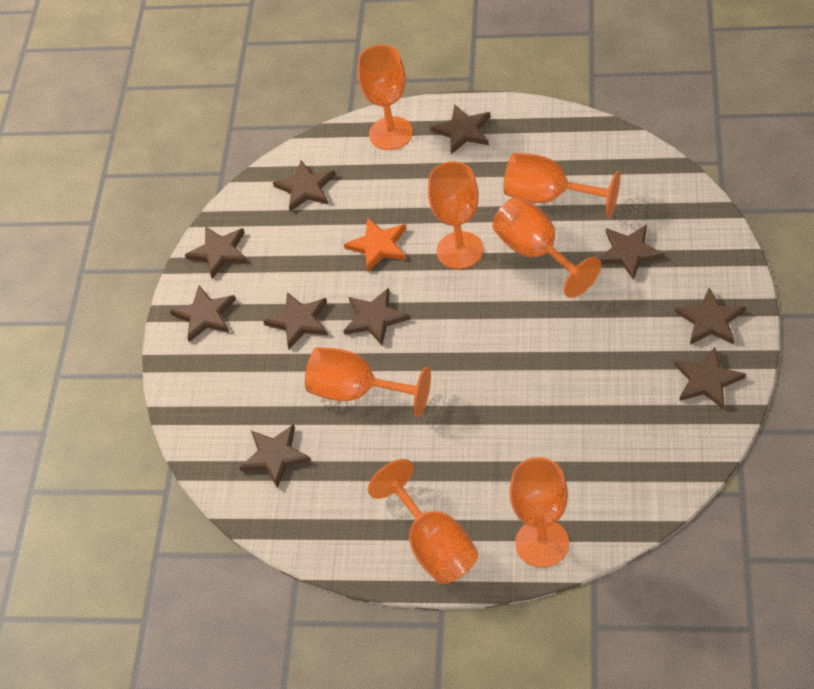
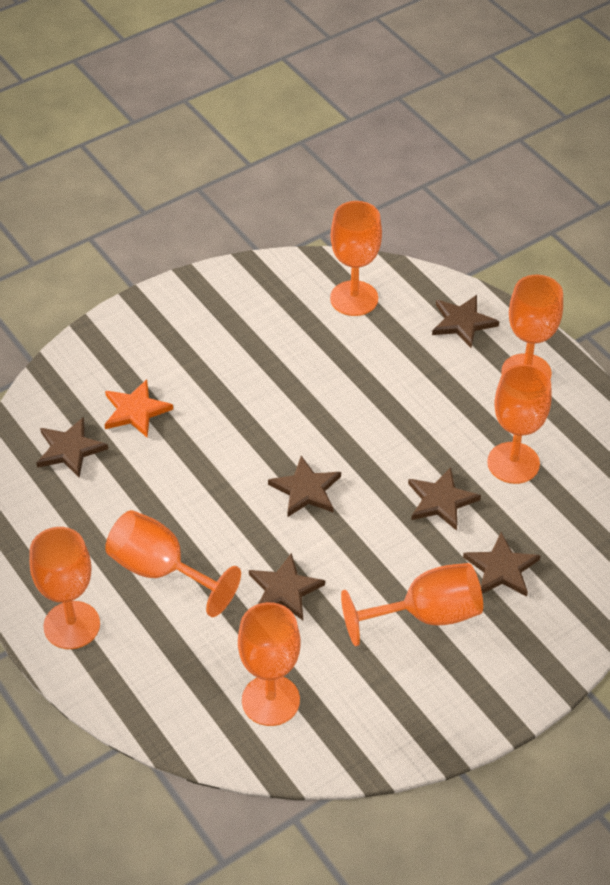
brown star: [170,286,236,342] [185,226,248,279] [239,424,311,488] [263,292,328,349] [273,160,336,212] [343,288,410,345] [430,105,491,154] [598,225,665,280] [674,347,746,409] [675,288,746,345] = 10 -> [36,417,108,478] [249,553,325,620] [268,456,341,517] [408,467,481,531] [432,295,499,348] [463,532,541,597] = 6

